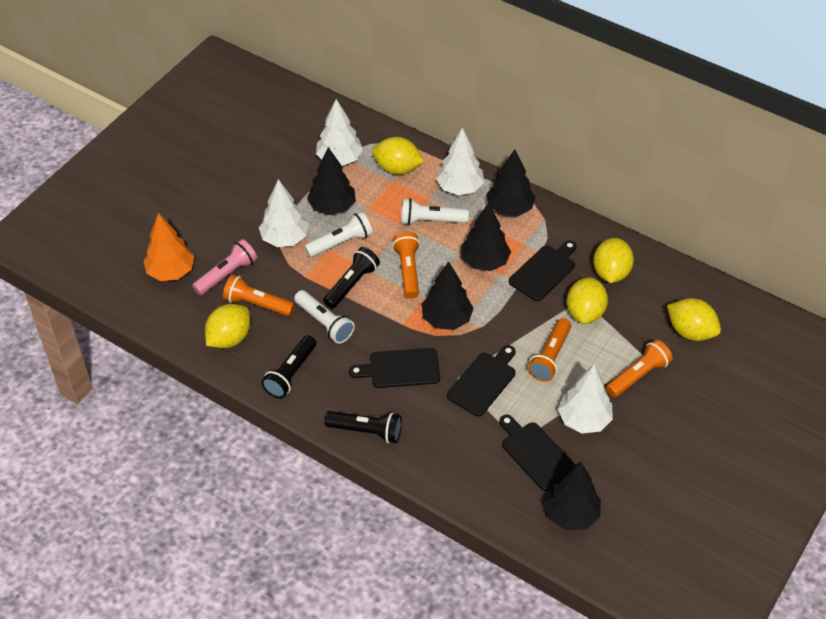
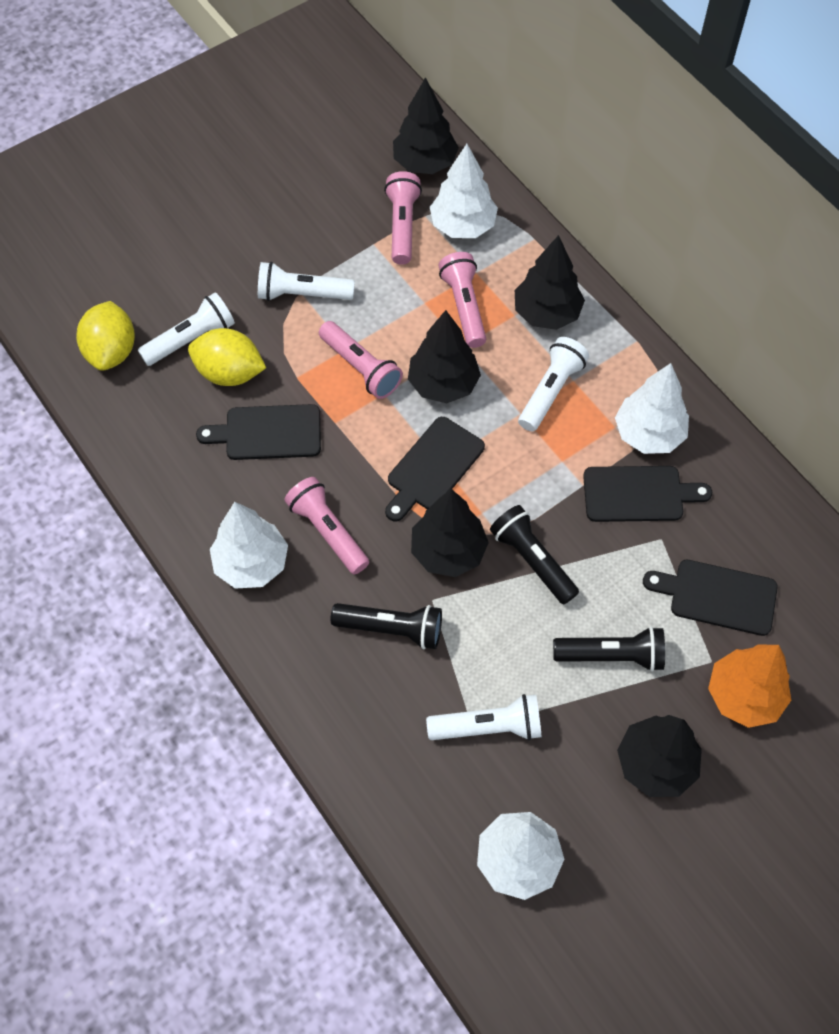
orange flashlight: [223,274,295,316] [392,231,420,299] [528,318,571,382] [606,339,673,398] = 4 -> none = 0
pink flashlight: [192,239,257,295] = 1 -> [285,477,369,575] [319,321,403,399] [384,171,422,265] [439,252,486,348] = 4
white flashlight: [294,290,355,344] [304,211,373,257] [401,198,469,225] = 3 -> [138,292,235,366] [258,262,355,301] [426,694,541,741] [518,337,589,431] = 4
yellow lemon: [205,304,250,348] [372,137,424,175] [567,277,608,324] [593,238,634,283] [667,298,721,341] = 5 -> [76,301,135,371] [188,328,266,386] = 2

